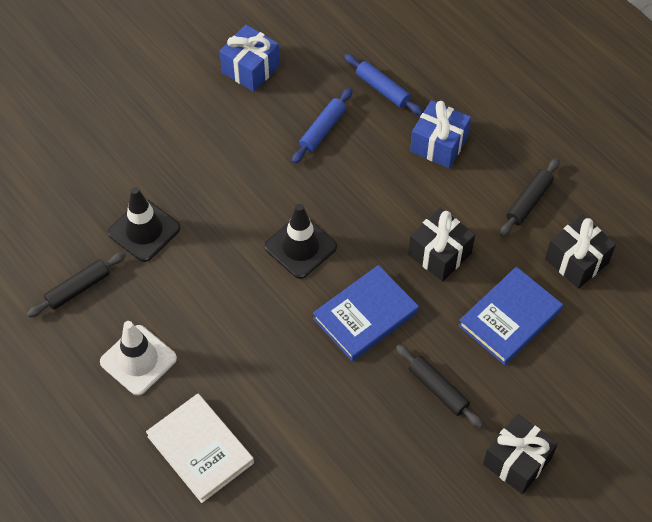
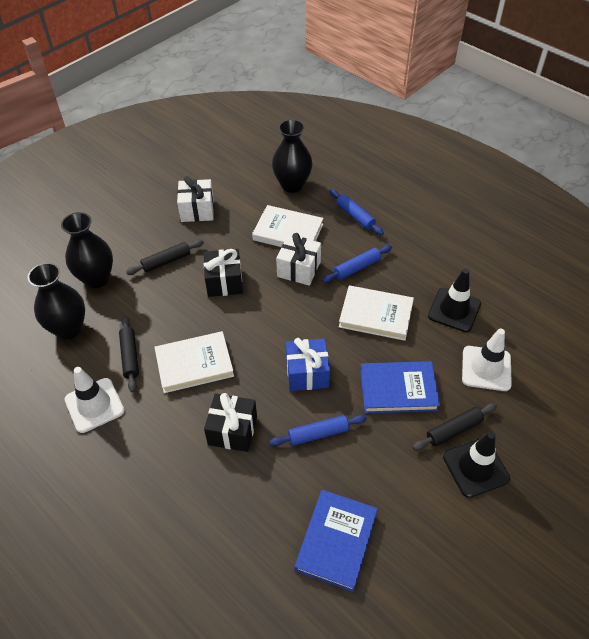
black gift: [408,208,475,282] [483,413,558,494] [545,214,616,289] = 3 -> [204,249,243,297] [204,393,257,452] = 2
black vase: none = 0 -> [28,263,85,340] [61,212,113,288] [272,119,313,193] = 3
blue gift: [219,25,280,92] [410,100,471,168] = 2 -> [286,338,330,391] = 1
blue rolling pin: [292,88,353,164] [344,54,423,115] = 2 -> [269,415,367,446] [322,245,392,283] [330,189,384,235] = 3
white book: [146,394,254,503] = 1 -> [155,331,234,393] [252,205,323,247] [339,285,414,341] = 3
white gift: none = 0 -> [177,176,214,222] [276,233,321,286] = 2
white traffic cone: [100,321,177,395] = 1 -> [65,367,124,433] [462,329,512,391] = 2

